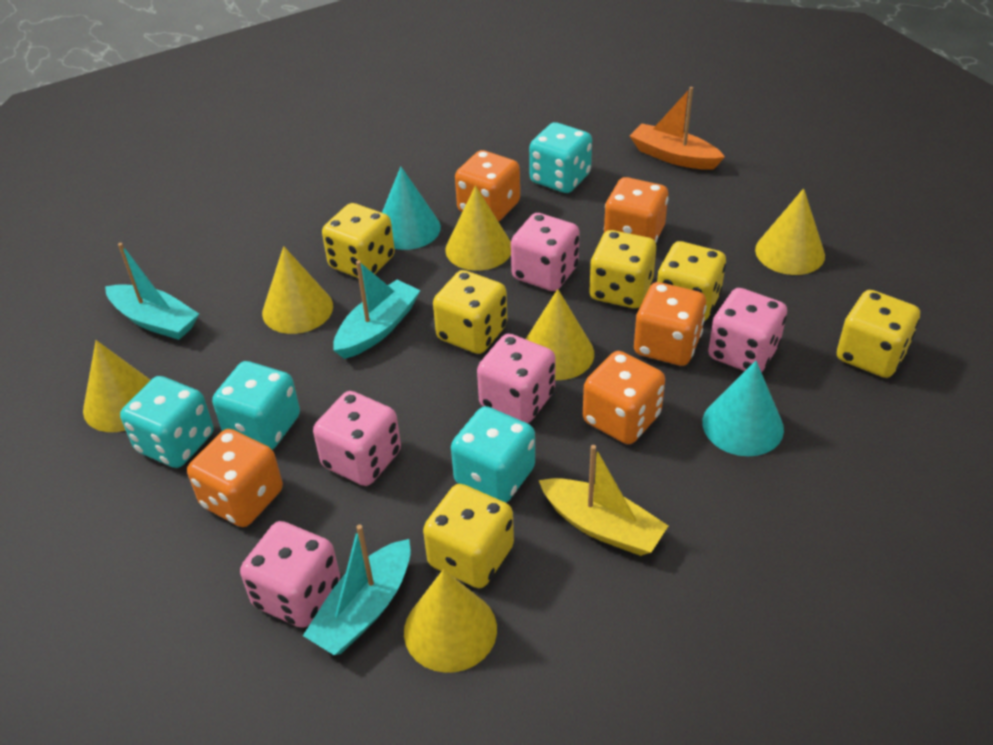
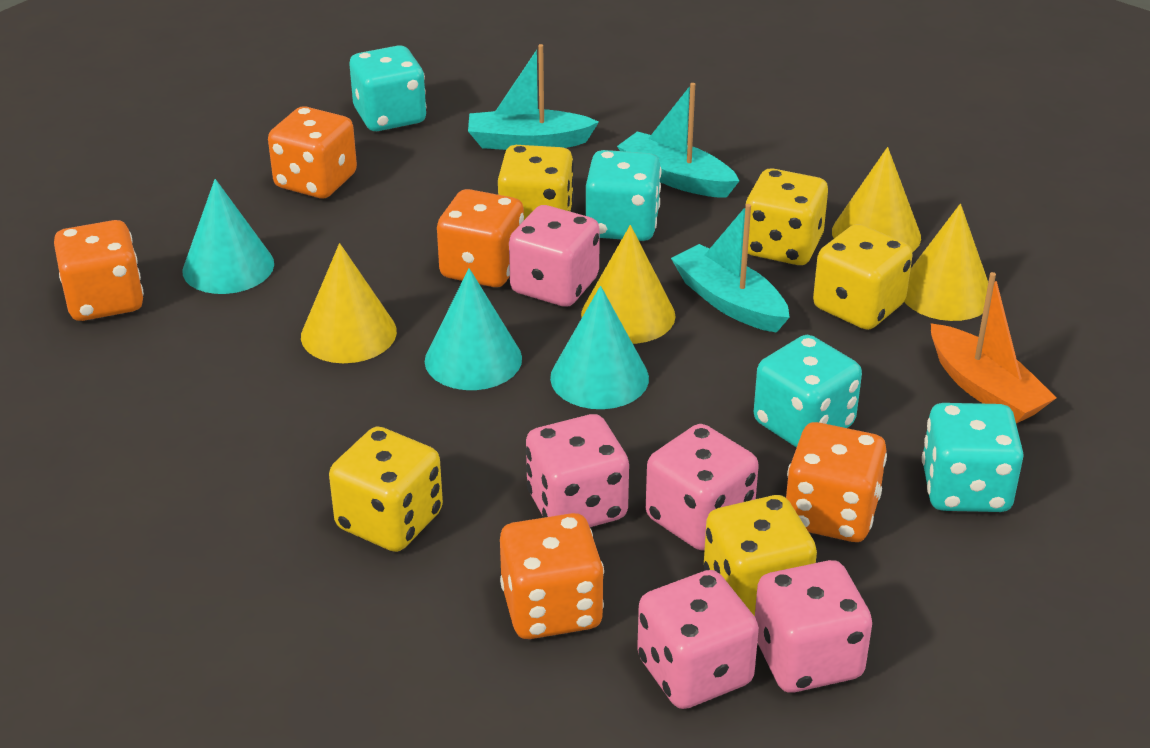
turquoise cone: [382,166,441,250] [702,361,784,456] = 2 -> [182,179,274,294] [425,268,522,390] [550,286,649,409] = 3
yellow boat: [539,445,668,556] = 1 -> none = 0
yellow cone: [83,340,150,432] [262,246,333,334] [404,569,497,673] [445,186,511,271] [526,289,594,380] [755,188,825,275] = 6 -> [301,243,397,363] [581,225,676,344] [832,147,921,252] [904,204,988,321] = 4
yellow dice: [322,203,395,278] [423,484,514,588] [433,270,507,354] [589,230,656,308] [657,241,726,321] [837,290,920,378] = 6 -> [329,427,443,552] [498,145,574,220] [704,495,817,616] [745,168,828,265] [813,224,913,330] = 5

